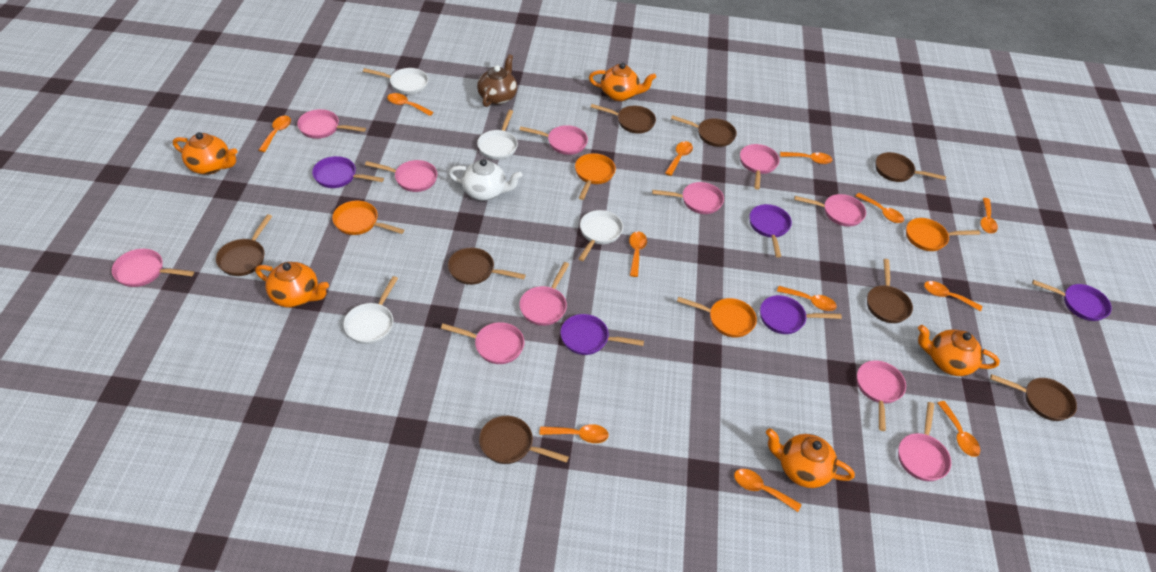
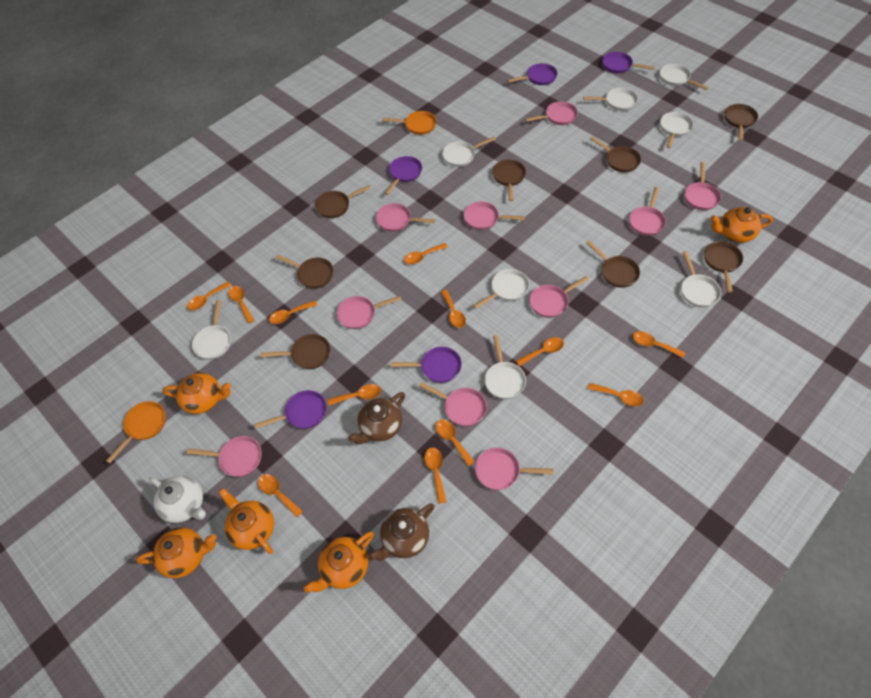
brown teapot: [477,54,517,107] = 1 -> [348,392,405,444] [368,503,434,561] = 2
orange pan: [332,201,404,235] [575,153,616,200] [677,297,757,338] [906,218,980,251] = 4 -> [106,401,166,463] [382,111,437,135] = 2
pink pan: [112,249,194,287] [297,109,366,139] [365,160,437,192] [441,322,524,364] [520,125,588,155] [520,262,569,326] [652,182,724,214] [740,144,780,190] [794,194,866,227] [857,360,906,431] [898,402,951,481] = 11 -> [187,436,262,477] [337,296,402,329] [376,203,435,232] [419,382,487,426] [463,202,525,230] [475,447,553,490] [525,101,578,125] [530,276,589,318] [629,187,666,236] [685,162,721,210] = 10
white pan: [344,276,398,344] [363,68,428,94] [477,110,518,160] [578,210,623,261] = 4 -> [192,300,231,360] [442,137,496,167] [473,269,530,309] [485,335,526,399] [583,88,638,111] [659,64,709,90] [660,112,694,148] [681,251,721,307] = 8

